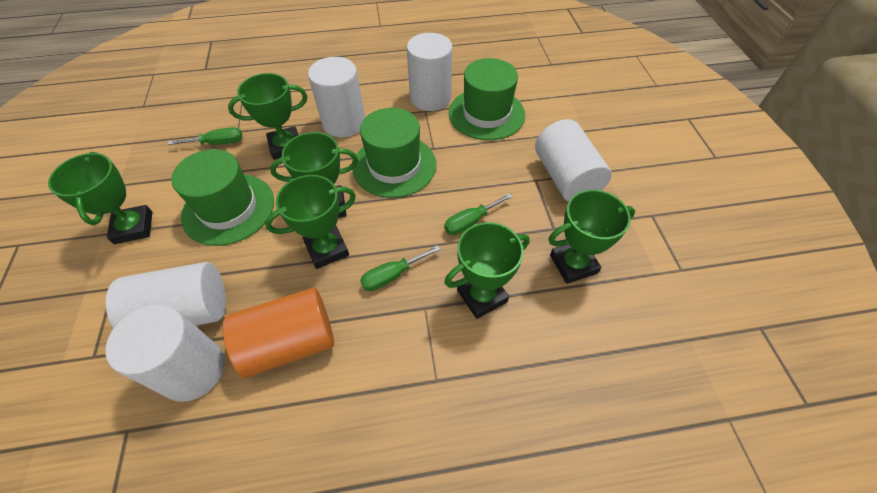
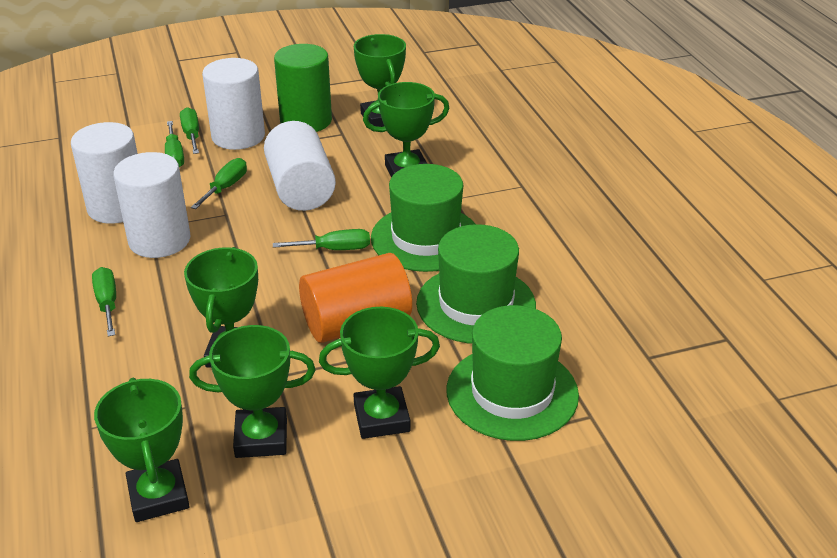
green cylinder: none = 0 -> [274,44,332,132] = 1
green screwdriver: [168,127,243,145] [360,245,441,291] [444,193,513,235] = 3 -> [92,267,116,336] [165,121,184,167] [180,107,199,154] [191,158,247,209] [273,229,370,250] = 5
white cylinder: [105,304,225,402] [106,262,226,329] [308,57,365,138] [407,33,452,111] [535,119,612,202] = 5 -> [71,122,138,224] [113,152,190,258] [202,58,265,150] [264,121,336,211] = 4

